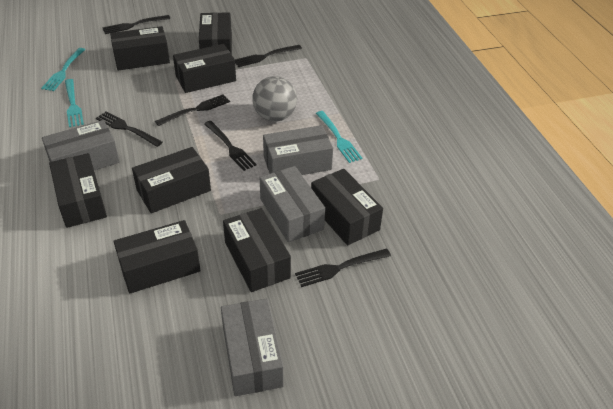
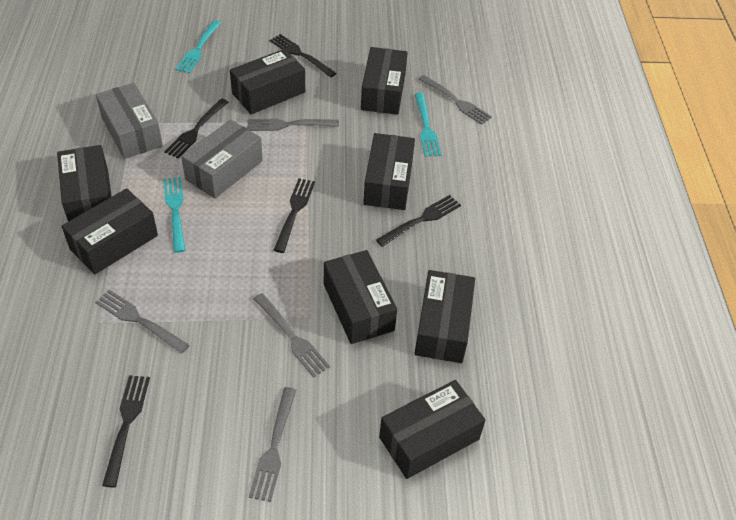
black fork: [96,111,163,147] [102,15,170,34] [155,94,230,126] [204,121,257,171] [235,45,302,67] [295,249,391,287] = 6 -> [102,375,150,487] [164,99,228,158] [270,34,337,77] [274,178,315,253] [376,195,461,247] = 5
grey ball: [253,76,297,121] = 1 -> none = 0
grey box: [42,120,120,170] [221,299,284,396] [260,166,325,242] [263,125,333,175] = 4 -> [96,83,163,159] [181,119,263,198] = 2
grey fork: none = 0 -> [95,290,190,354] [247,119,339,131] [249,387,296,502] [253,293,330,378] [419,75,492,125] = 5

